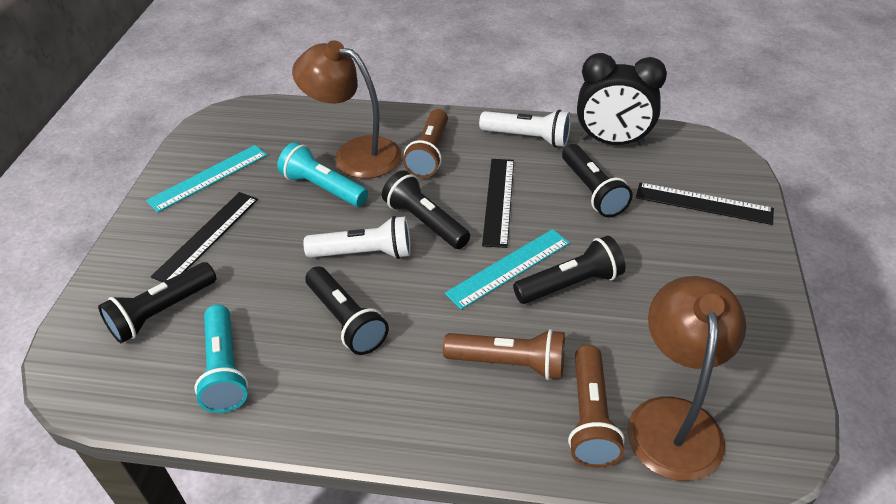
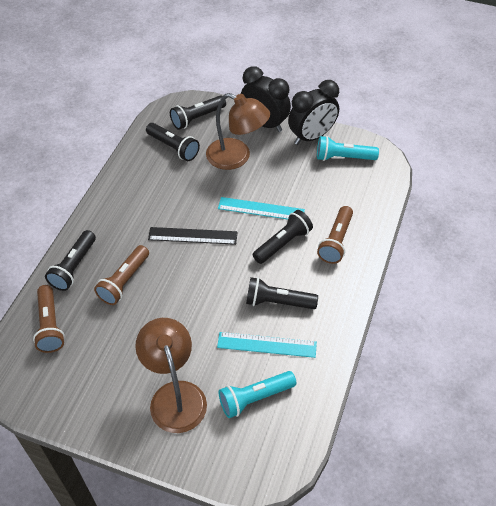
black clock: [577,53,667,146] = 1 -> [241,66,291,132] [288,80,339,145] = 2
black ruler: [151,192,258,282] [482,159,514,248] [636,183,774,225] = 3 -> [148,227,237,245] = 1
white flashlight: [303,216,411,259] [479,110,571,147] = 2 -> none = 0

